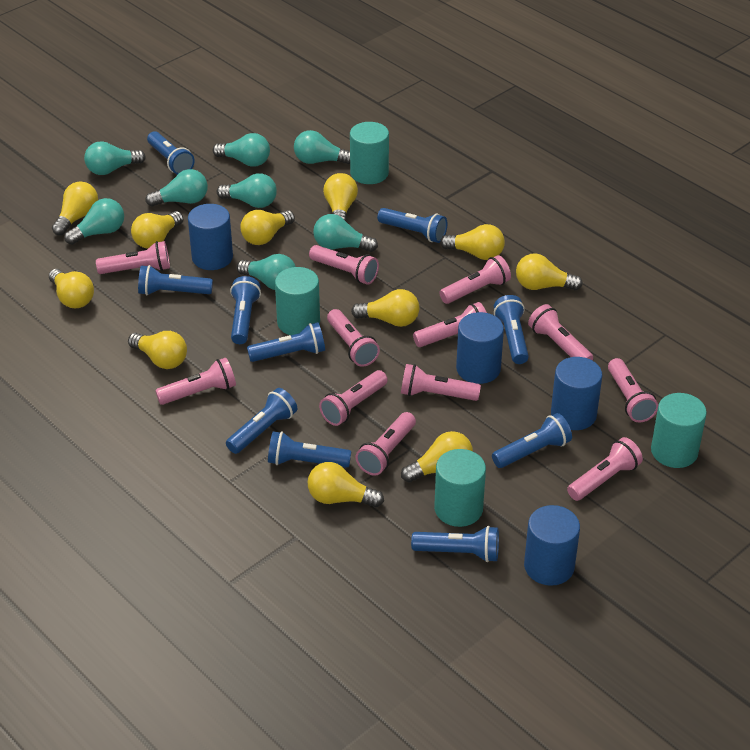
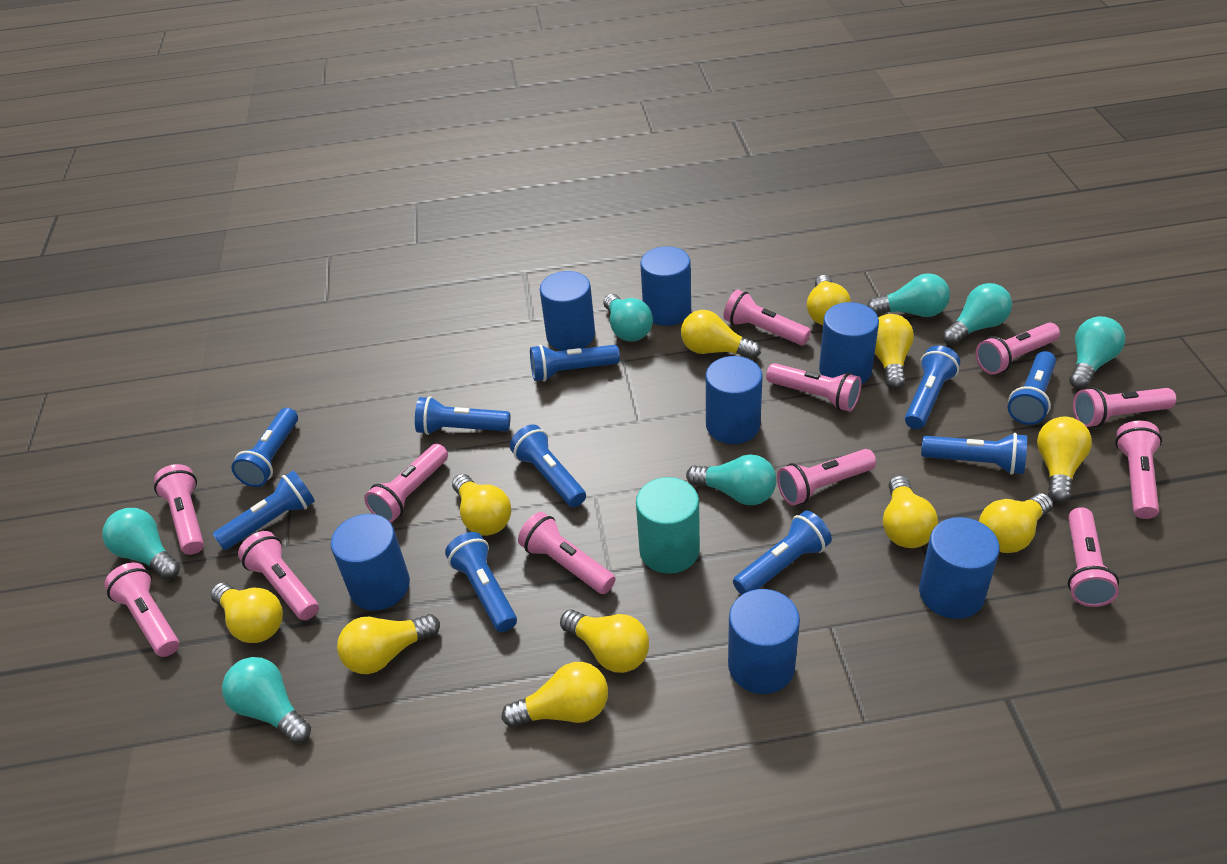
blue cylinder: [188,204,233,270] [456,312,504,384] [524,505,580,586] [551,357,602,430] = 4 -> [331,514,410,611] [540,271,595,351] [640,246,691,326] [706,356,763,444] [728,589,800,694] [819,302,879,384] [919,517,1000,619] = 7
turquoise cylinder: [275,267,320,335] [350,122,389,184] [434,449,486,527] [651,393,707,468] = 4 -> [636,477,700,574] = 1
turquoise light bulb: [64,198,124,245] [84,141,146,175] [145,169,208,207] [213,133,270,167] [217,173,277,208] [237,254,296,290] [294,130,350,164] [313,214,378,252] = 8 -> [102,508,180,580] [222,657,311,744] [603,294,653,341] [686,454,777,505] [867,273,950,317] [942,283,1012,345] [1069,316,1125,389] = 7

